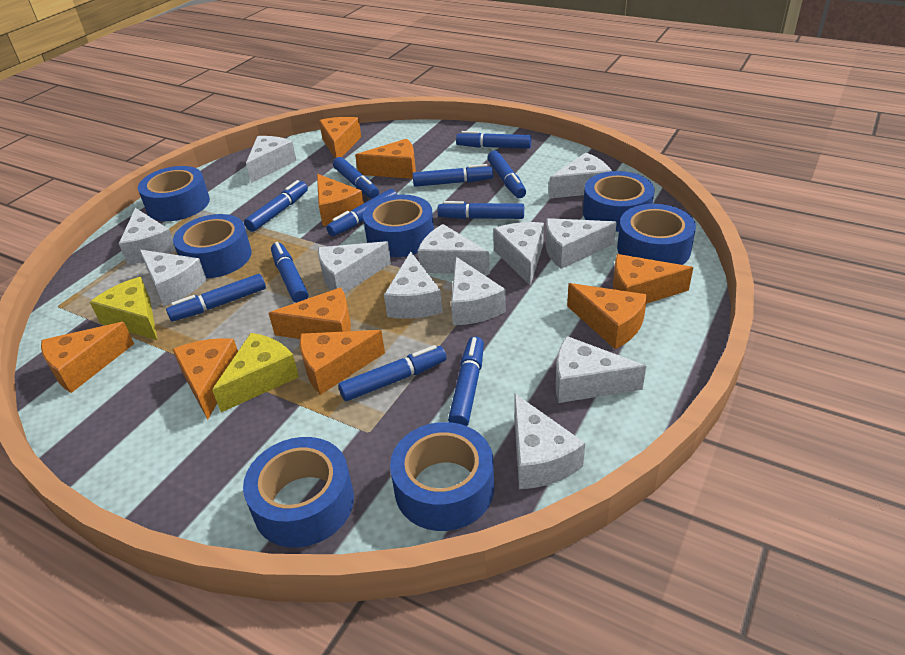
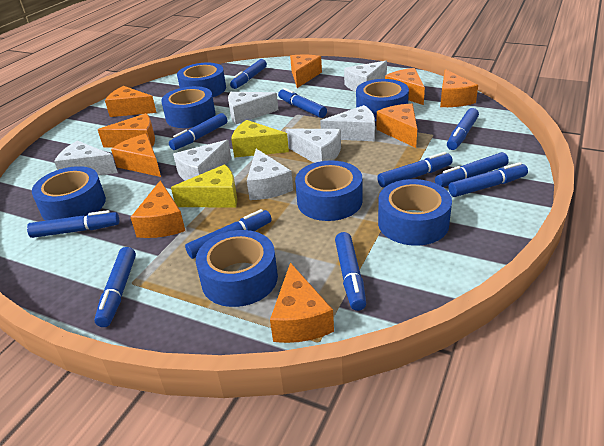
white cheese: [119,208,176,264] [140,250,207,306] [246,136,297,183] [318,241,391,293] [384,252,443,319] [418,224,490,275] [451,257,506,325] [493,222,544,286] [514,393,585,489] [546,218,617,269] [549,153,612,199] [556,336,646,403] = 12 -> [54,141,118,175] [173,140,232,181] [228,92,279,124] [247,149,293,200] [285,129,341,163] [320,105,375,141] [344,61,387,92] = 7

